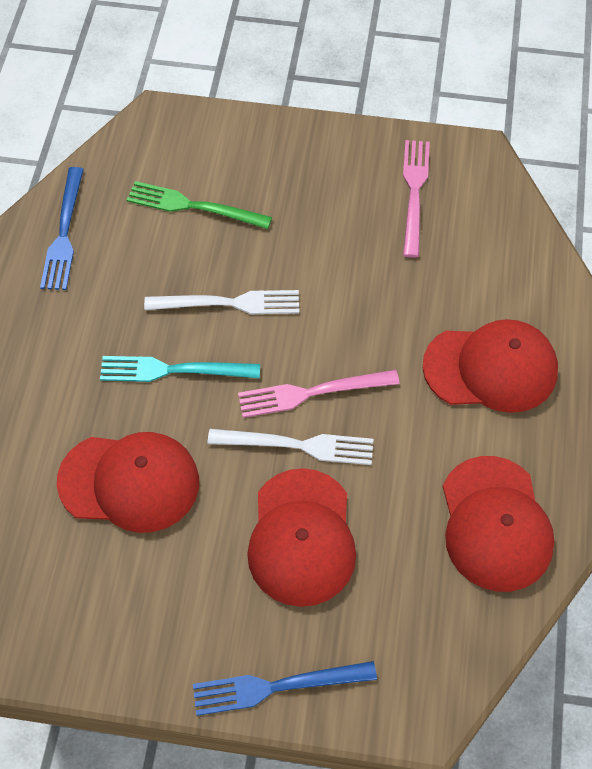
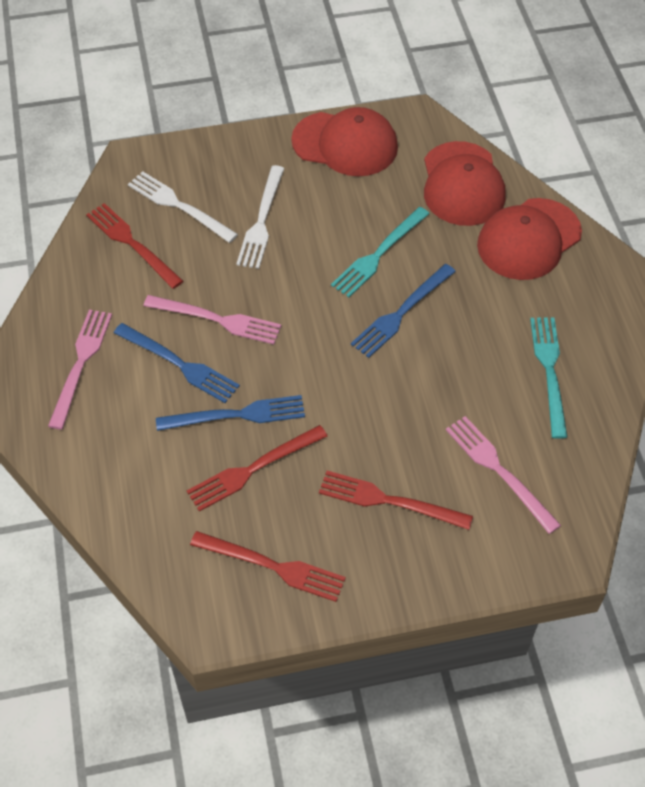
blue fork: [40,167,84,290] [193,661,377,716] = 2 -> [114,323,240,403] [156,395,305,431] [351,264,456,358] = 3
green fork: [127,181,272,229] = 1 -> none = 0
pink fork: [238,370,400,418] [403,140,430,258] = 2 -> [48,310,112,430] [144,295,282,344] [446,416,561,534] = 3
red cap: [57,432,199,533] [247,468,356,607] [422,319,558,413] [443,456,554,592] = 4 -> [291,107,398,176] [424,141,506,226] [477,198,582,280] = 3
red fork: none = 0 -> [86,203,183,289] [187,425,328,511] [190,531,346,602] [319,471,473,530] = 4
turquoise fork: [100,356,260,382] = 1 -> [331,207,429,297] [530,317,567,439] = 2

